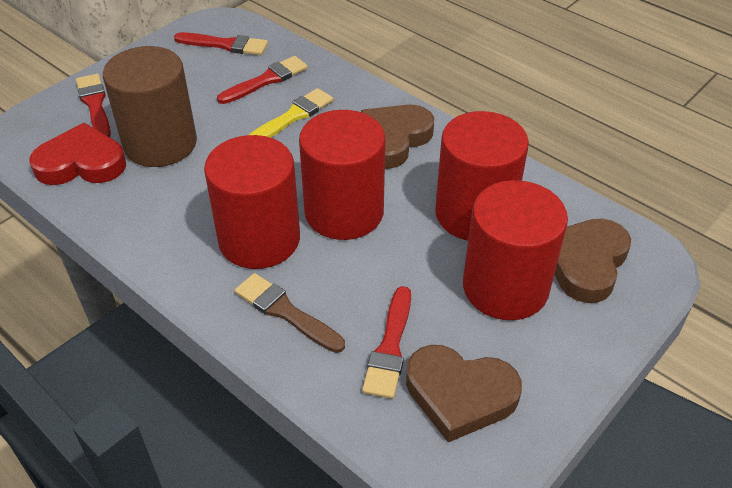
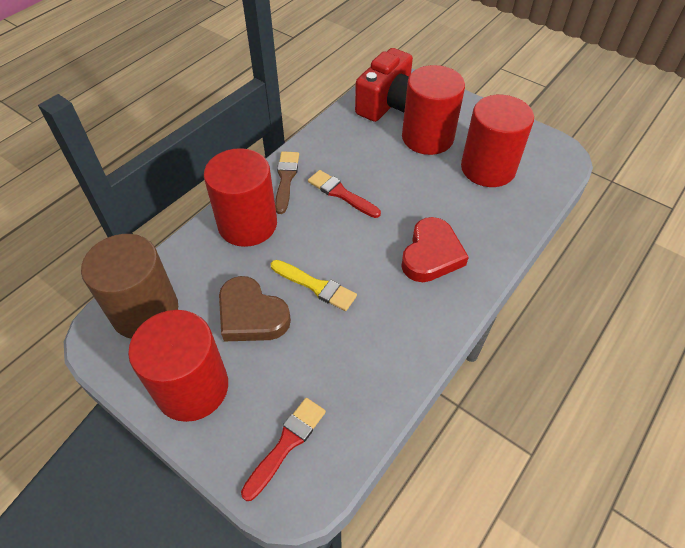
brown heart: [361,104,434,169] [406,345,522,442] [554,218,631,303] = 3 -> [219,276,291,341] = 1
red brush: [76,74,111,137] [174,32,268,55] [217,56,308,104] [362,286,411,399] = 4 -> [241,398,326,501] [308,170,381,218] = 2
red camera: none = 0 -> [355,48,413,122] = 1

